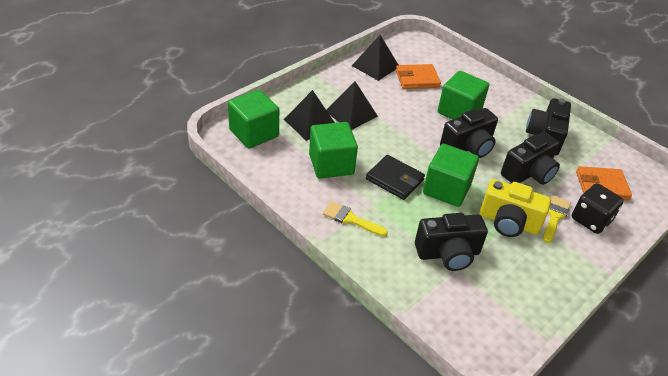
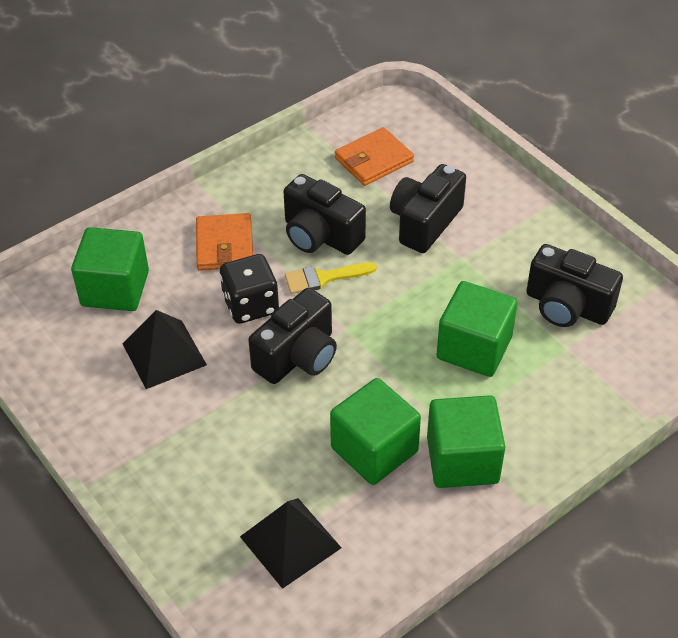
black pyramid: [284,90,335,141] [326,81,378,130] [352,35,398,81] = 3 -> [123,310,207,389] [240,498,342,589] = 2
black wallet: [366,155,425,200] = 1 -> none = 0
yellow brush: [323,201,388,236] [543,196,571,243] = 2 -> [285,262,377,294] = 1
yellow camera: [480,179,551,237] = 1 -> none = 0

